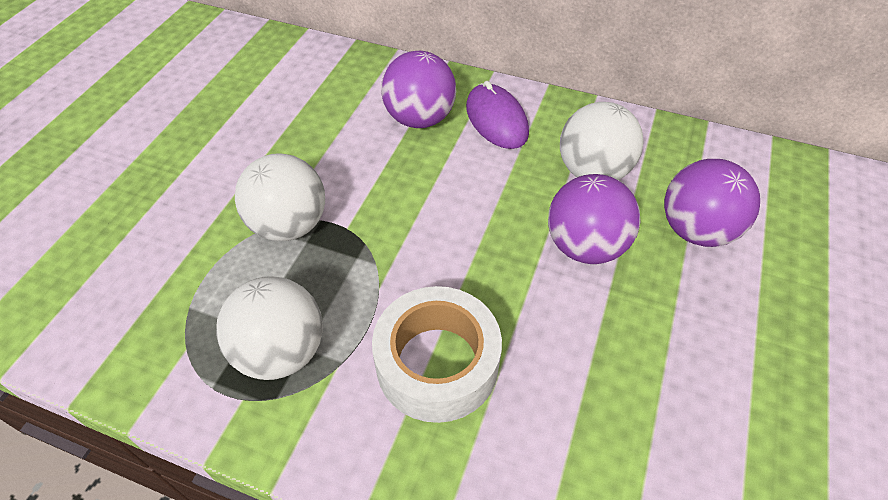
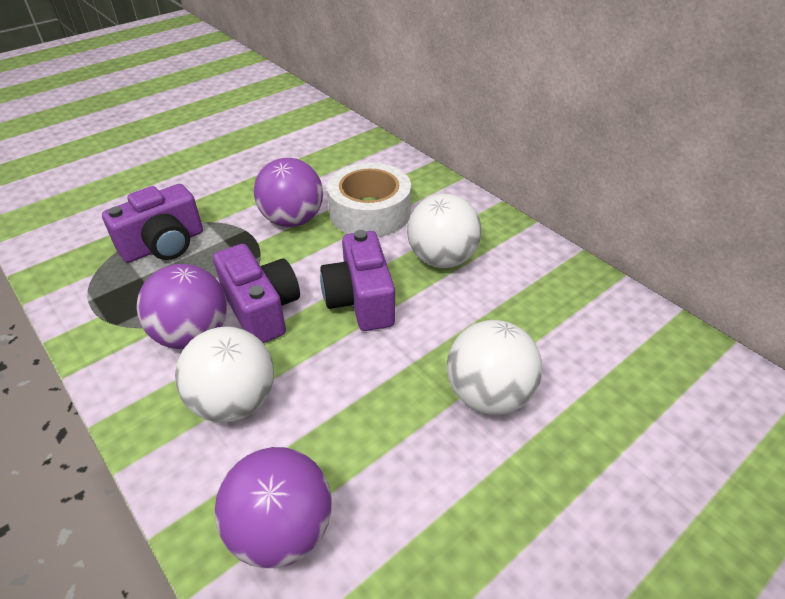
purple camera: none = 0 -> [102,184,203,263] [213,244,300,343] [320,230,395,331] = 3
purple mouse: [466,81,529,149] = 1 -> none = 0

